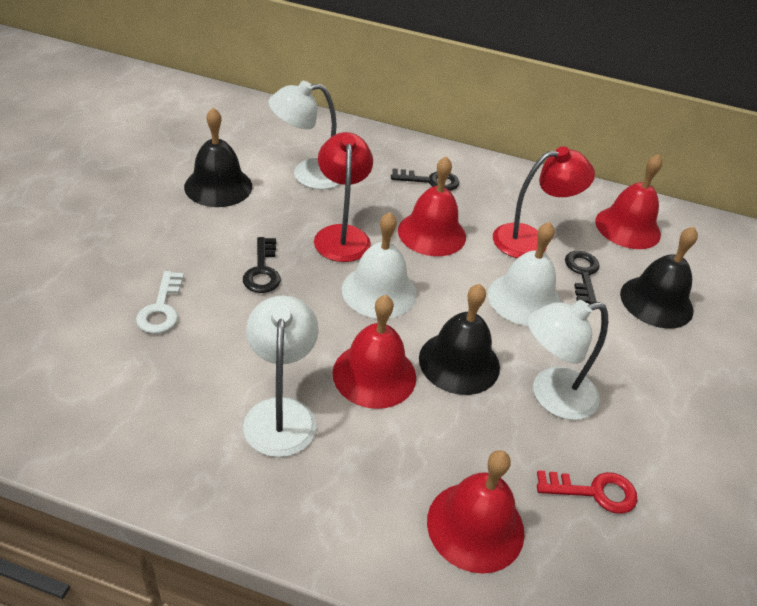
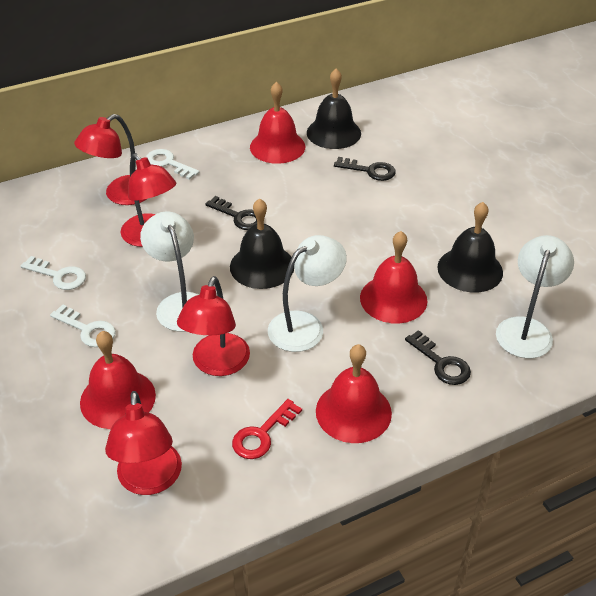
red lamp: [314,132,373,262] [493,146,595,258] = 2 -> [74,114,147,205] [105,391,182,495] [121,153,176,247] [177,276,250,376] = 4
white bell: [342,212,417,318] [488,222,561,326] = 2 -> none = 0
white key: [136,271,184,334] = 1 -> [21,256,86,290] [50,304,116,347] [146,149,199,180] = 3

